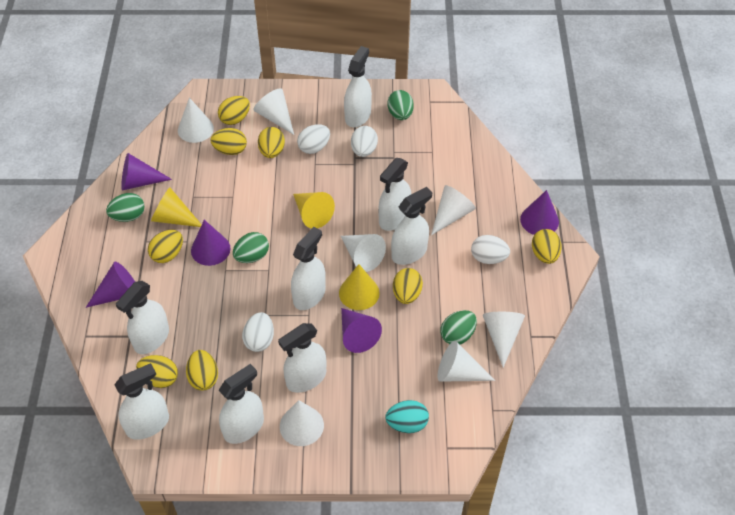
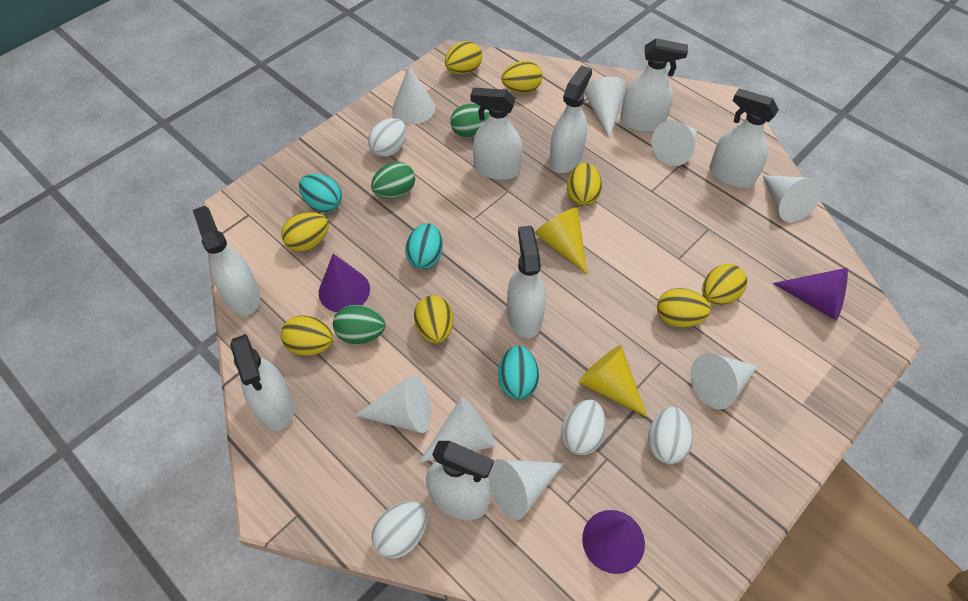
green egg: [106,193,145,222] [233,232,269,263] [387,90,414,120] [441,310,477,345] = 4 -> [333,305,385,344] [371,162,415,198] [450,104,489,138] = 3
purple cone: [86,262,135,308] [121,153,172,190] [191,220,231,266] [341,308,382,353] [520,190,559,235] = 5 -> [319,254,370,312] [582,510,645,574] [773,268,848,320] = 3
turquoise egg: [385,400,429,433] = 1 -> [299,174,342,212] [405,223,443,269] [498,346,539,399] = 3
white cone: [178,98,214,143] [253,88,294,135] [280,400,324,446] [341,234,386,272] [431,185,476,235] [438,341,495,382] [483,312,525,368] = 7 -> [355,375,431,433] [392,66,435,124] [419,397,495,463] [488,459,564,520] [584,77,627,139] [652,120,697,166] [691,353,758,410] [763,175,822,222] = 8
yellow cone: [151,187,202,227] [293,192,335,228] [339,264,380,310] = 3 -> [534,207,587,274] [579,345,647,417] = 2

